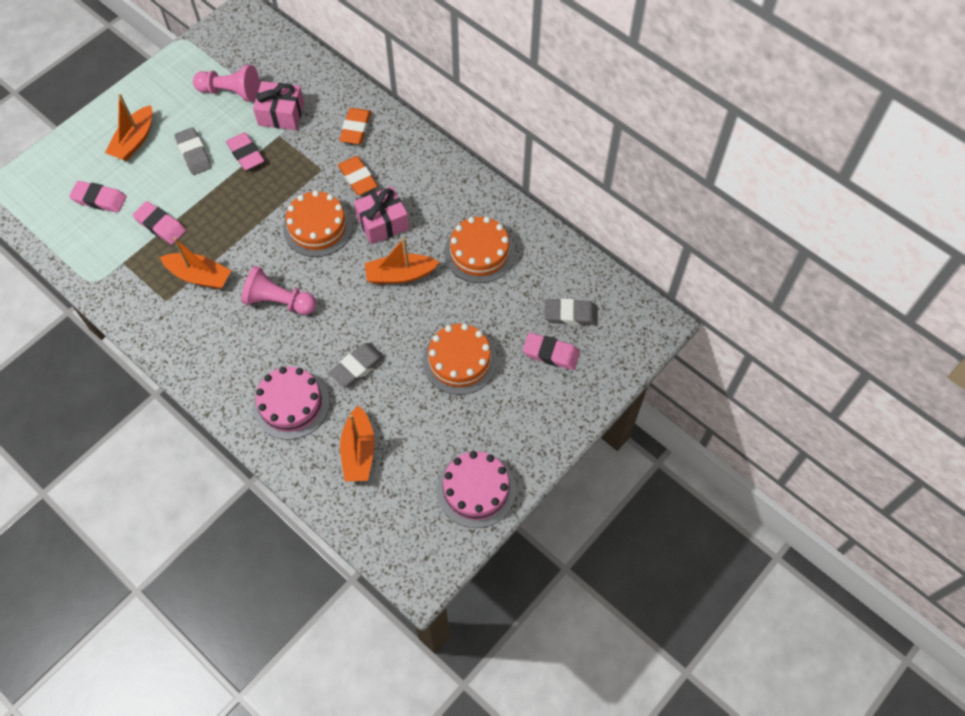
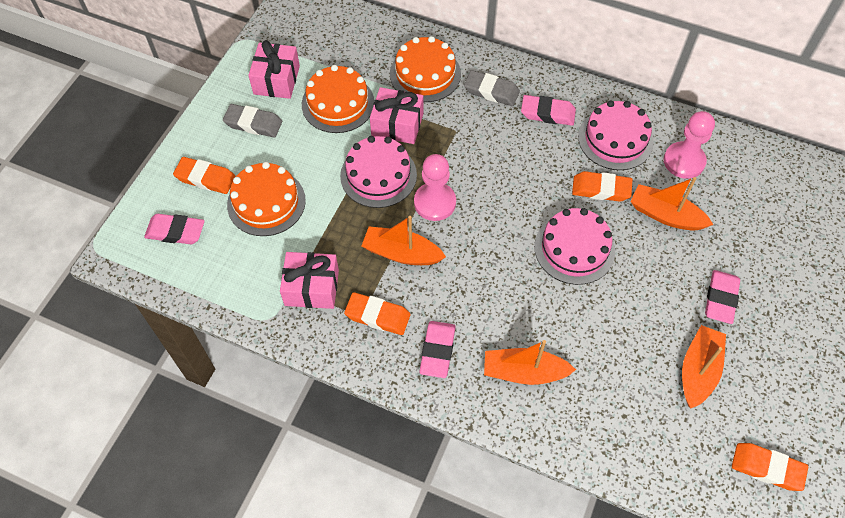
grey eraser: [174,127,212,175] [329,343,385,388] [544,298,598,326] = 3 -> [223,104,282,137] [464,70,520,106] = 2
orange eraser: [338,156,378,195] [339,108,371,144] = 2 -> [173,157,236,194] [344,292,410,335] [572,171,633,202] [732,443,808,491] = 4
pink cake: [253,367,329,440] [437,451,516,528] = 2 -> [340,136,417,208] [534,208,615,285] [578,100,654,170] = 3
pink gift: [253,81,304,130] [354,186,409,245] = 2 -> [248,40,300,99] [280,252,339,309] [370,87,423,144] = 3

